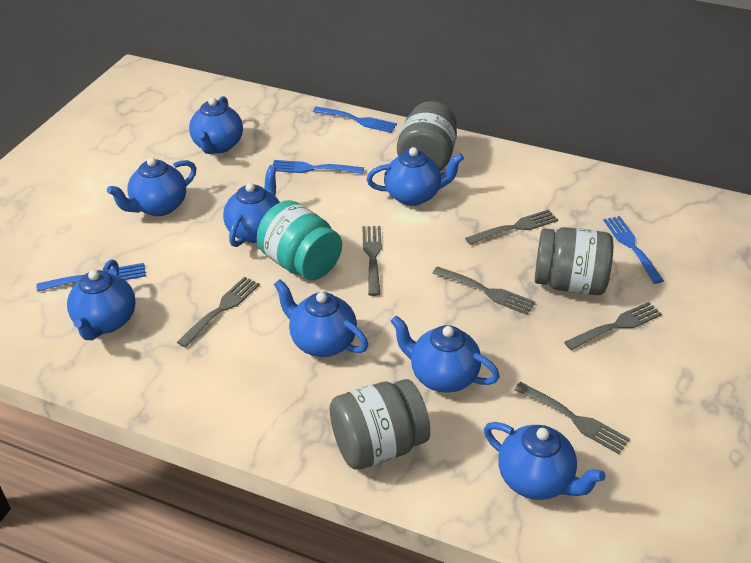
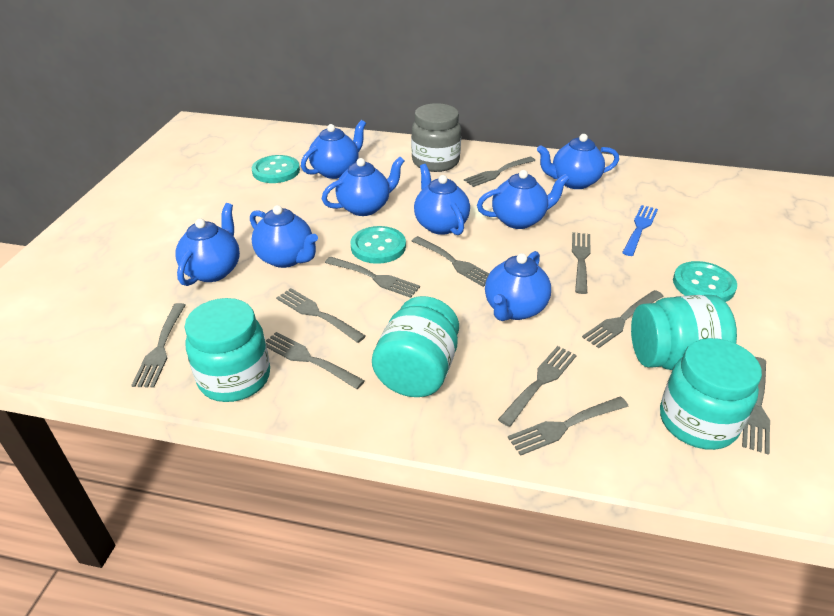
blue fork: [36,263,146,292] [273,160,364,174] [313,107,397,133] [603,216,664,284] = 4 -> [622,205,658,256] = 1
grey fork: [177,277,260,348] [362,226,382,296] [432,266,535,315] [465,210,558,245] [514,382,630,454] [564,302,662,350] = 6 -> [131,303,186,388] [266,332,365,389] [276,288,366,343] [325,257,420,298] [412,236,489,287] [464,157,535,187] [498,346,577,427] [508,397,629,456] [572,232,591,294] [582,290,664,348] [742,357,770,455] = 11
grey jar: [330,379,430,470] [397,101,457,171] [535,227,613,295] = 3 -> [411,103,461,172] = 1
turquoise button: none = 0 -> [252,155,300,183] [351,226,406,264] [673,261,737,302] = 3
turquoise jar: [257,200,342,280] = 1 -> [185,298,270,402] [372,296,459,397] [631,295,737,370] [660,338,762,450] = 4

